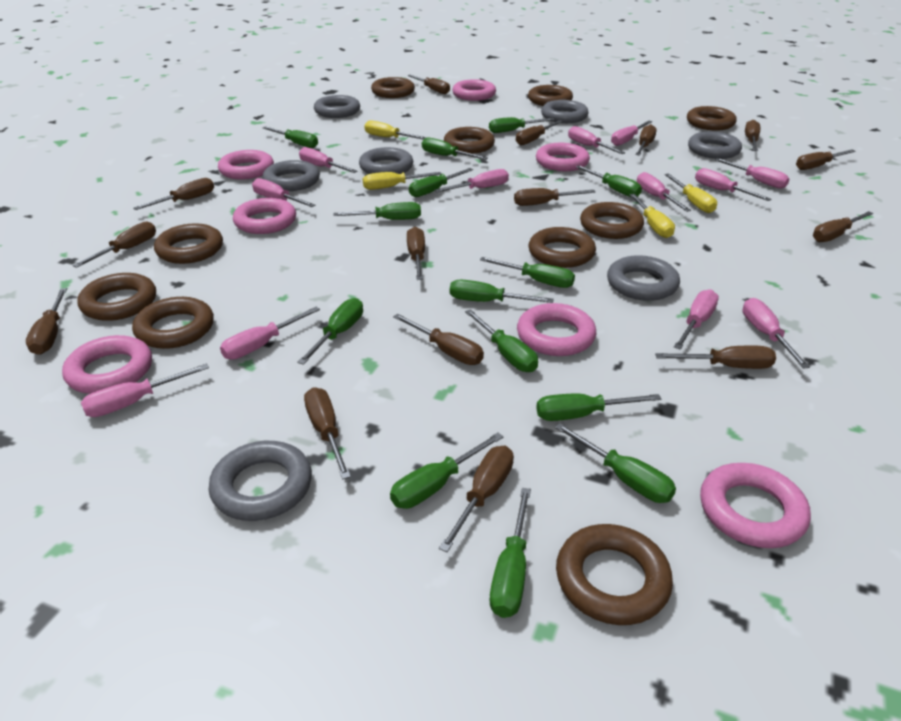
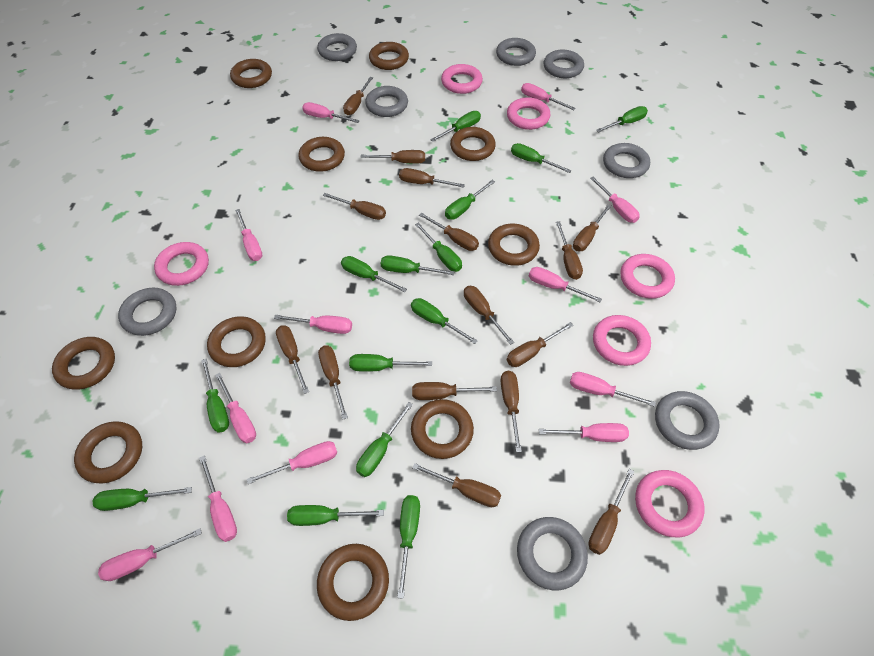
grey ring: [209,441,312,521] [263,160,320,191] [314,95,360,118] [359,147,413,174] [541,100,589,123] [607,255,680,301] [688,131,742,159] = 7 -> [118,288,177,336] [317,33,357,61] [365,86,408,117] [496,38,536,66] [517,517,588,590] [544,50,584,78] [603,143,650,178] [655,391,720,450] = 8
pink ring: [62,335,152,394] [218,150,274,180] [233,198,296,234] [452,79,496,101] [517,303,596,356] [536,143,590,171] [700,463,811,548] = 7 -> [154,242,209,286] [441,64,483,94] [507,97,550,130] [593,315,651,366] [621,254,675,299] [635,470,705,538] = 6
yellow screwdriver: [363,172,442,190] [364,120,426,140] [630,194,675,238] [664,174,717,213] = 4 -> none = 0

